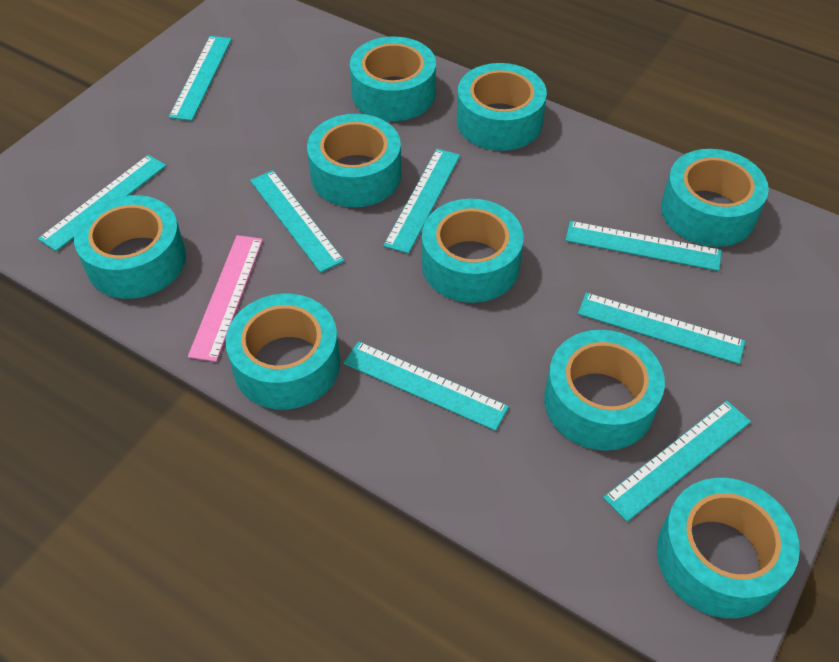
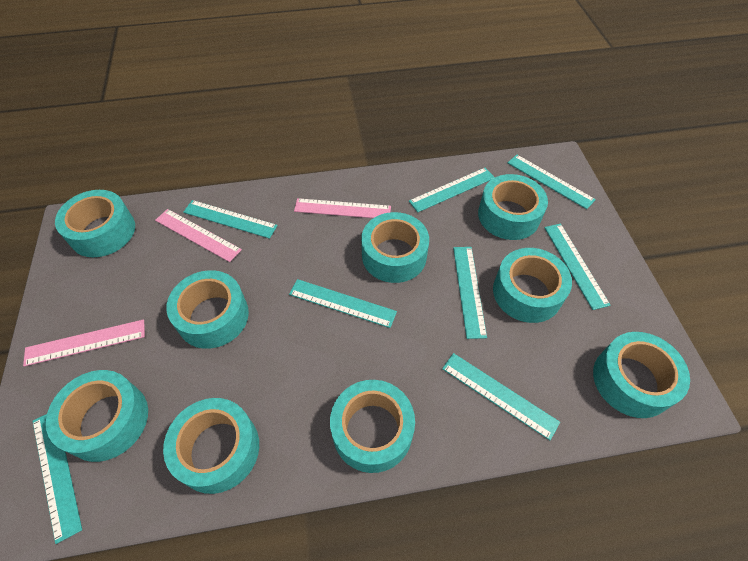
pink ruler: [188,235,263,362] = 1 -> [23,319,145,366] [155,209,242,262] [294,198,391,218] = 3

